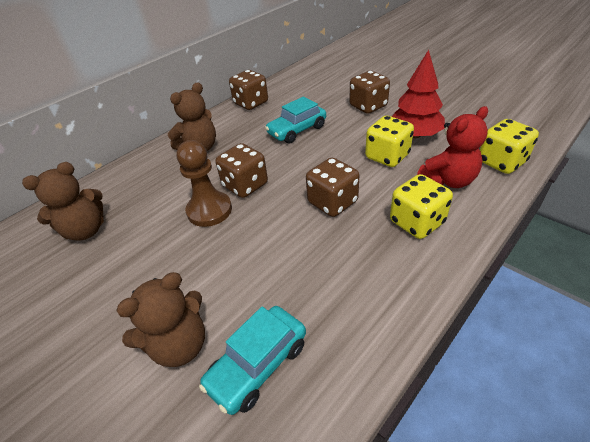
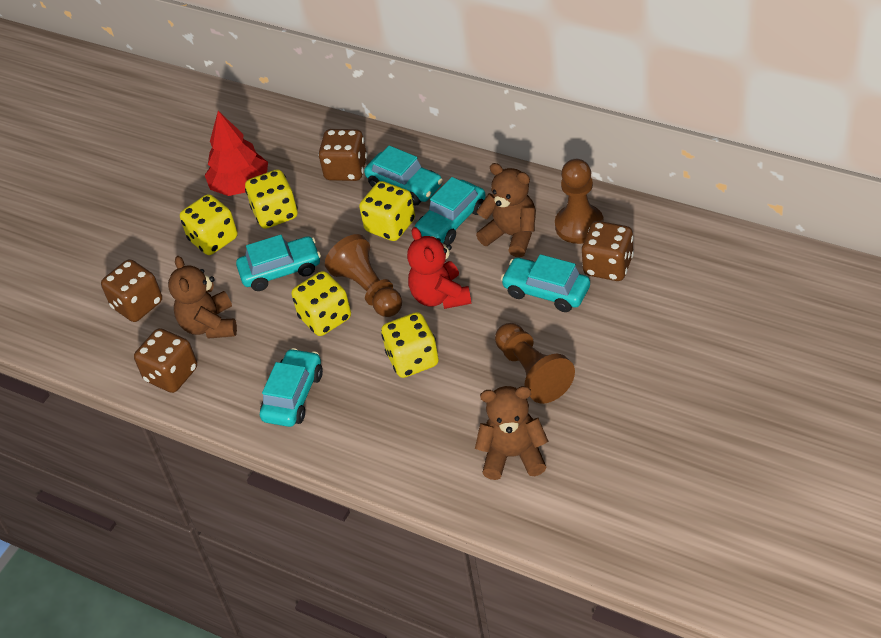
brown pawn: [176,140,232,227] = 1 -> [325,234,402,317] [495,323,575,404] [555,159,604,244] = 3
turquoise car: [199,306,306,415] [265,97,326,144] = 2 -> [236,235,321,291] [260,348,323,427] [364,145,443,206] [415,177,486,245] [501,254,590,312] = 5
yellow dice: [365,116,414,167] [390,174,453,239] [480,119,539,174] = 3 -> [180,194,237,255] [245,169,298,229] [291,271,351,336] [359,181,415,241] [381,312,439,378] = 5

